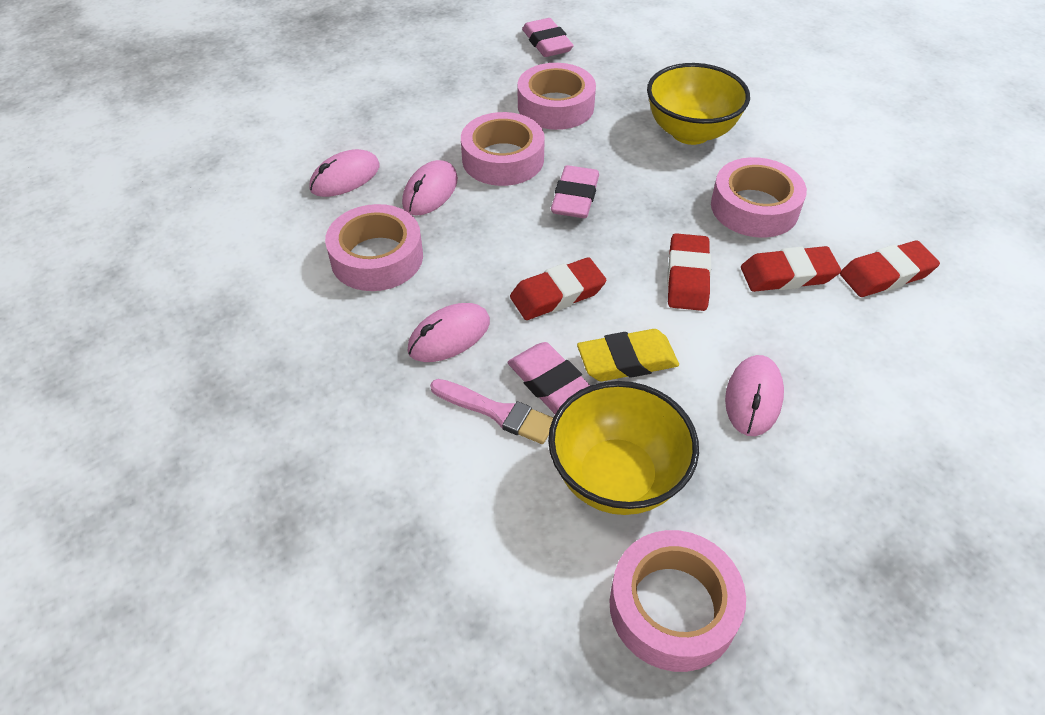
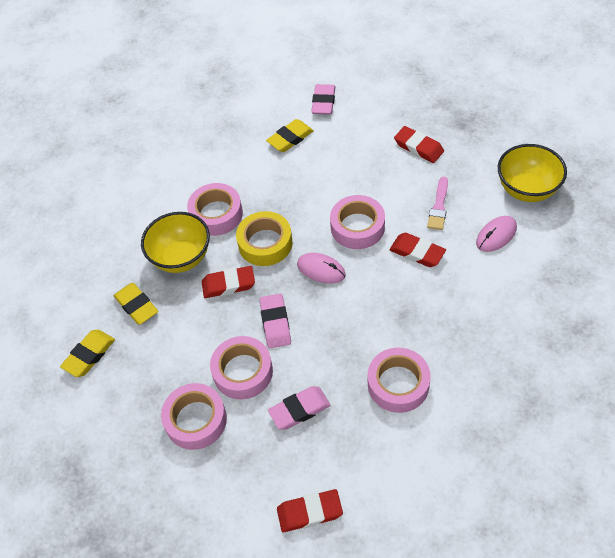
pink mouse: [309,149,380,197] [402,160,458,216] [407,303,490,362] [725,355,784,436] = 4 -> [297,253,346,284] [476,216,517,252] = 2
yellow eraser: [577,329,679,381] = 1 -> [60,330,115,377] [114,283,158,325] [266,119,314,152] = 3
yellow tape: none = 0 -> [236,211,292,266] = 1

